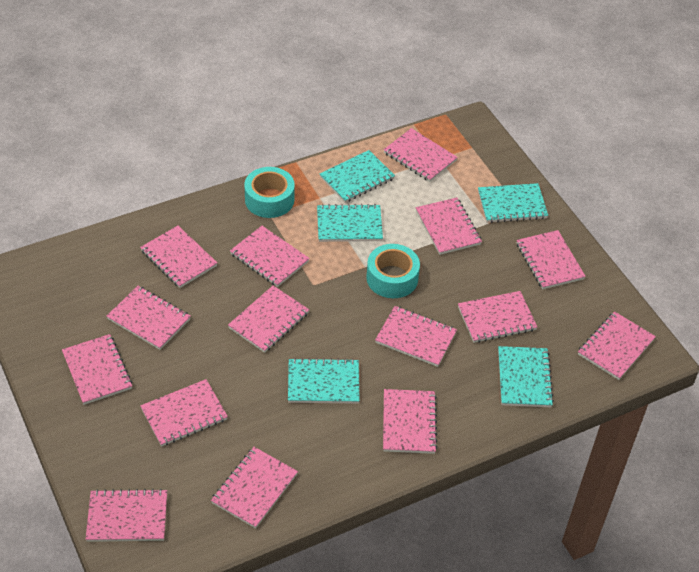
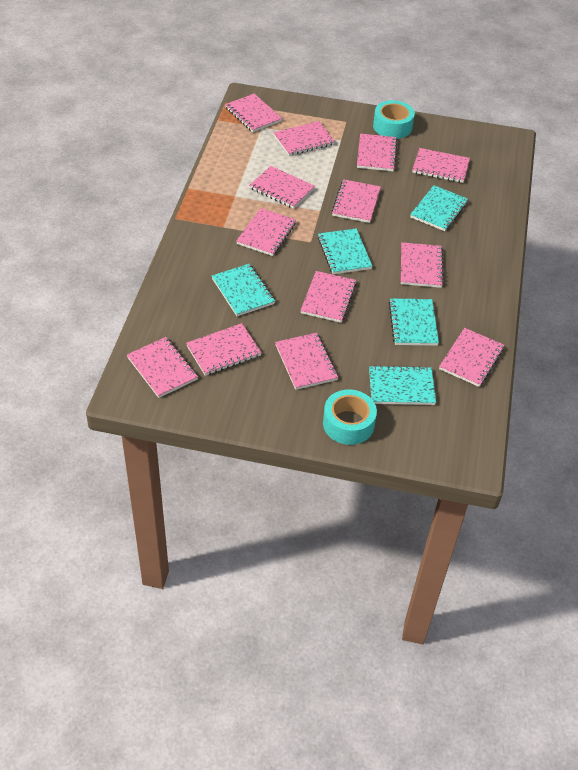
pink notebook: [62,334,132,405] [86,489,167,542] [107,286,191,350] [140,226,217,288] [140,379,228,447] [211,447,298,529] [228,286,309,353] [230,226,310,287] [375,306,457,367] [383,389,438,454] [384,128,458,182] [416,198,482,255] [458,291,537,343] [517,230,586,289] [578,311,656,380] = 15 -> [127,337,198,398] [186,323,262,376] [225,94,282,132] [236,208,296,256] [249,166,315,209] [273,121,335,156] [275,333,338,390] [300,271,357,323] [331,179,381,223] [357,134,397,171] [401,242,444,288] [412,148,470,183] [439,328,504,387] = 13

